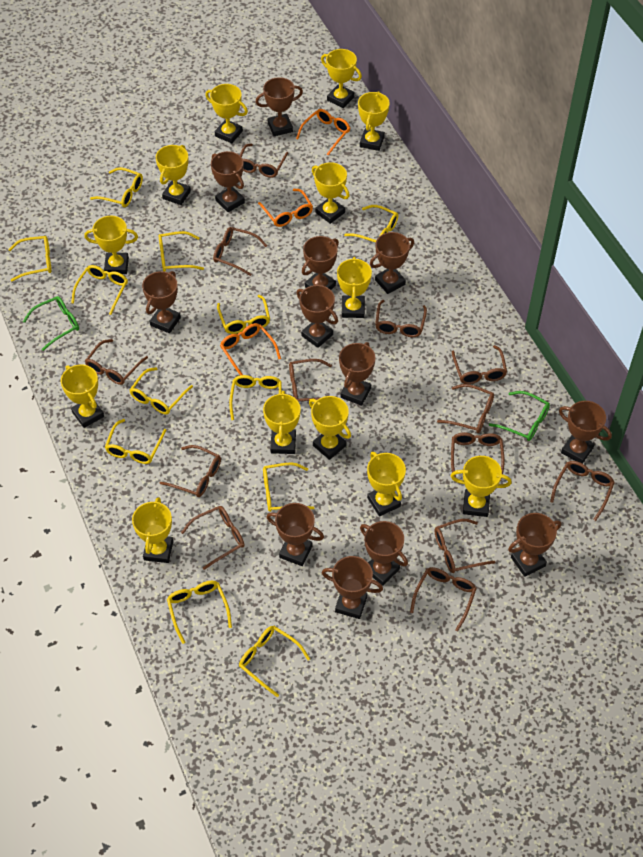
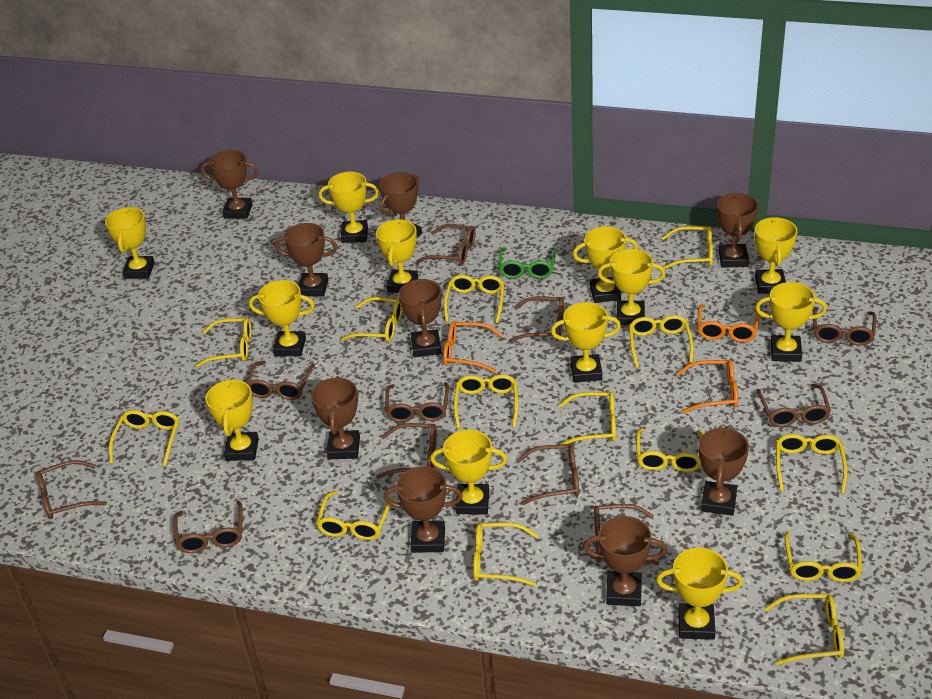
brown glasses: [85,339,148,385] [160,445,221,497] [181,506,244,570] [213,227,267,276] [240,144,288,178] [289,359,332,401] [375,300,427,337] [410,567,477,631] [435,519,495,573] [437,384,494,433] [451,432,505,481] [452,345,507,384] [550,461,615,521] = 13 -> [36,460,107,519] [173,500,243,553] [246,361,315,400] [376,423,437,479] [385,382,449,422] [417,224,475,265] [509,296,564,343] [516,444,579,505] [594,504,659,565] [757,384,831,427] [813,307,876,346] = 11
brown trophy: [142,271,181,333] [211,151,245,212] [256,77,303,136] [266,503,324,566] [296,285,338,348] [302,236,339,290] [322,556,383,619] [339,342,375,406] [360,521,408,586] [370,232,414,294] [508,513,561,577] [559,401,612,464] = 12 -> [201,150,259,219] [275,223,337,296] [311,376,360,459] [379,172,422,237] [384,466,462,553] [399,278,442,357] [583,516,667,606] [699,426,749,516] [717,193,758,268] = 9
green glasses: [23,296,79,351] [489,391,550,441] = 2 -> [499,247,556,279] = 1
yellow glasses: [8,236,52,281] [71,265,128,315] [90,167,143,207] [105,419,166,464] [130,367,193,414] [158,231,204,272] [167,581,232,644] [217,295,270,334] [229,375,282,420] [239,626,310,697] [263,463,314,512] [344,205,398,243] = 12 -> [109,410,179,466] [195,318,251,367] [316,491,393,540] [341,297,402,342] [444,275,504,323] [454,374,518,429] [473,523,538,586] [558,392,616,445] [629,315,694,368] [636,428,703,472] [662,226,713,269] [764,594,844,665] [776,434,848,494] [784,531,862,582] = 14
yellow trophy: [61,364,104,428] [84,216,138,274] [132,497,173,563] [156,145,191,205] [205,84,248,143] [263,391,301,454] [309,396,351,460] [312,162,350,224] [321,49,362,108] [337,257,372,318] [358,91,390,151] [367,452,406,516] [451,456,512,517] = 13 -> [105,207,155,279] [205,378,259,461] [249,280,315,356] [319,172,379,243] [376,219,418,293] [430,430,507,514] [551,302,621,382] [573,226,638,303] [598,249,665,325] [656,548,743,640] [755,217,797,294] [755,282,827,362] = 12

